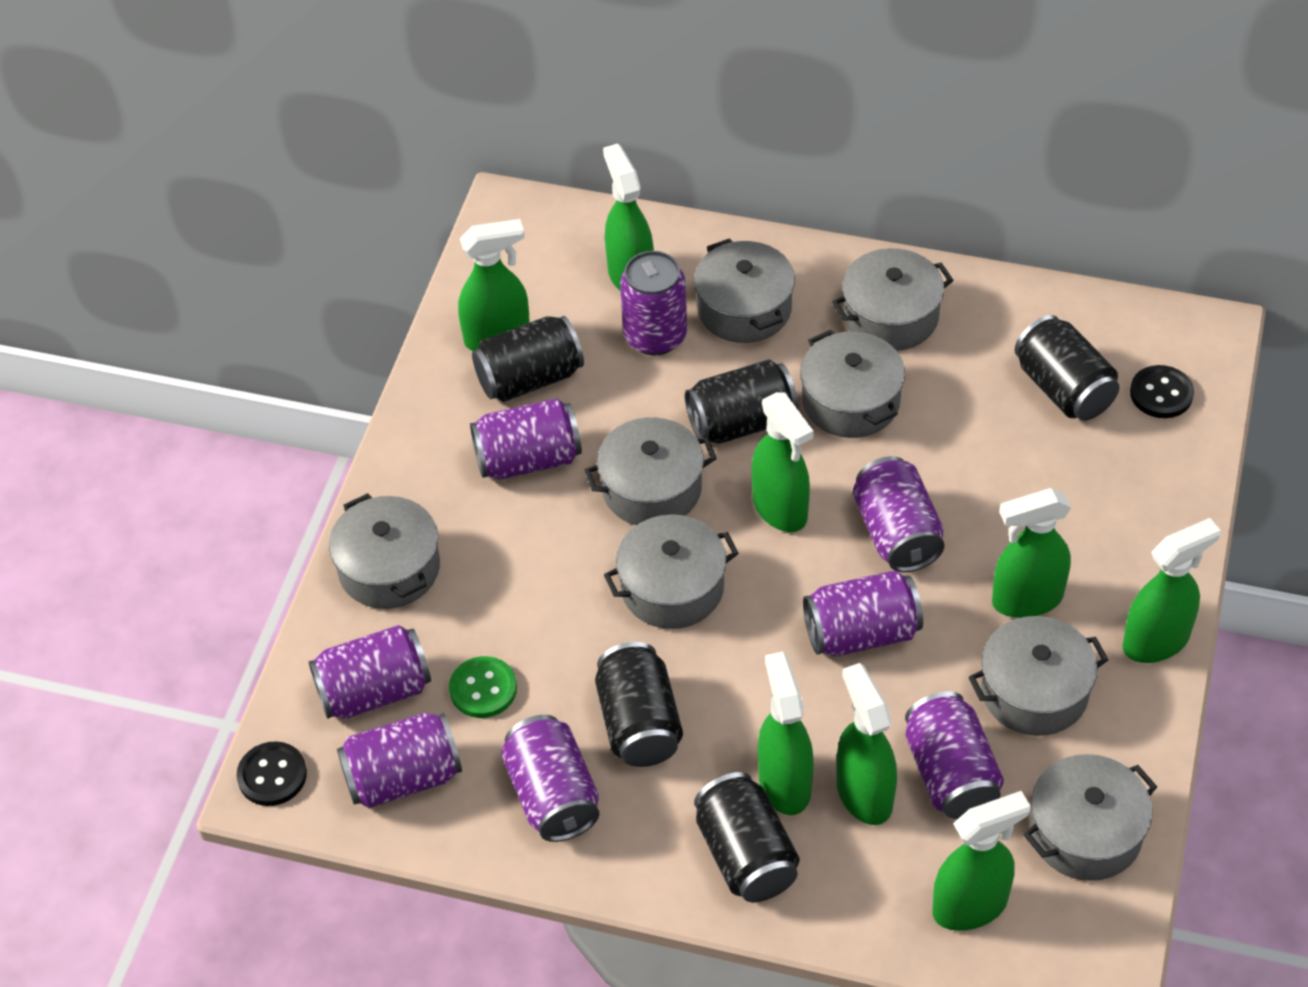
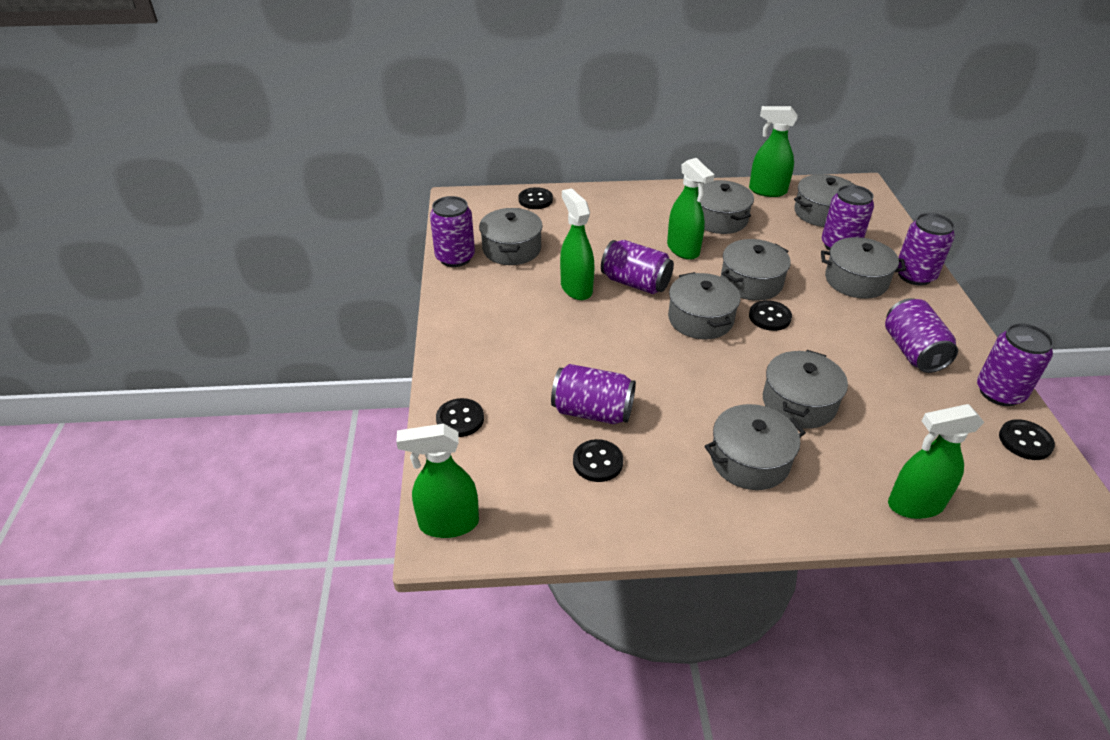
black button: [236,741,307,806] [1130,365,1194,418] = 2 -> [436,398,484,437] [519,187,553,209] [573,439,623,482] [749,300,792,331] [999,419,1055,460] = 5
black can: [472,316,584,402] [595,642,683,767] [685,360,798,444] [694,772,799,902] [1015,315,1119,421] = 5 -> none = 0
green button: [449,656,517,718] = 1 -> none = 0
green spray bottle: [458,219,530,351] [603,144,654,291] [752,392,814,532] [758,651,814,815] [837,663,897,825] [932,791,1031,931] [992,488,1071,618] [1122,518,1221,663] = 8 -> [396,424,479,538] [560,188,594,300] [667,158,714,260] [749,106,798,197] [888,404,984,519] = 5
purple can: [308,625,431,719] [337,713,462,808] [470,398,582,480] [501,715,599,842] [620,251,687,356] [803,570,923,657] [853,456,944,572] [905,691,1004,819] = 8 -> [430,196,475,267] [551,364,636,424] [601,240,674,294] [822,185,874,251] [885,298,958,373] [898,213,955,286] [977,323,1054,406] = 7

